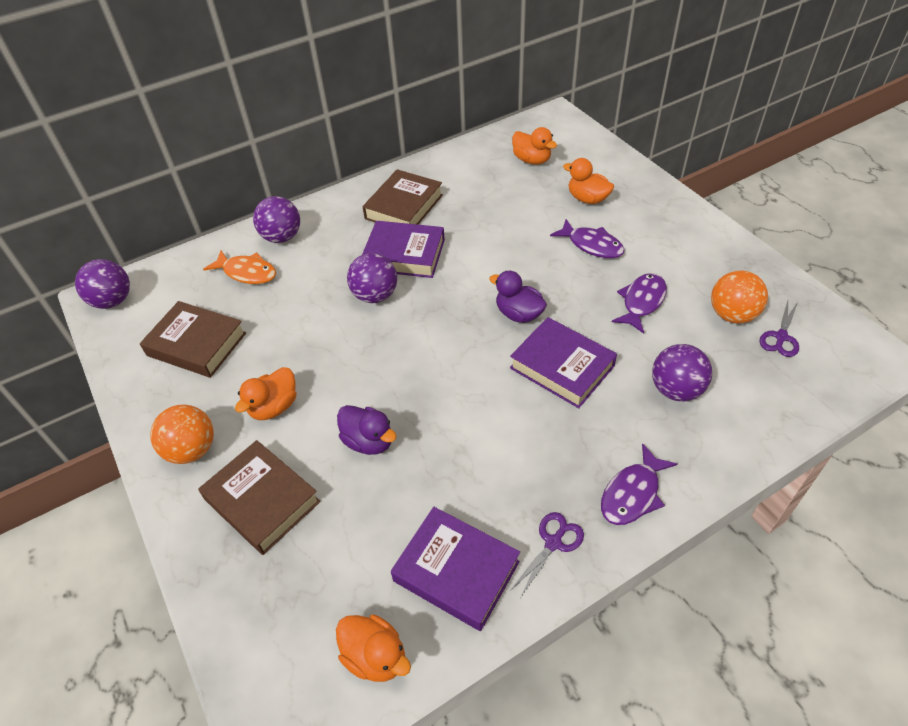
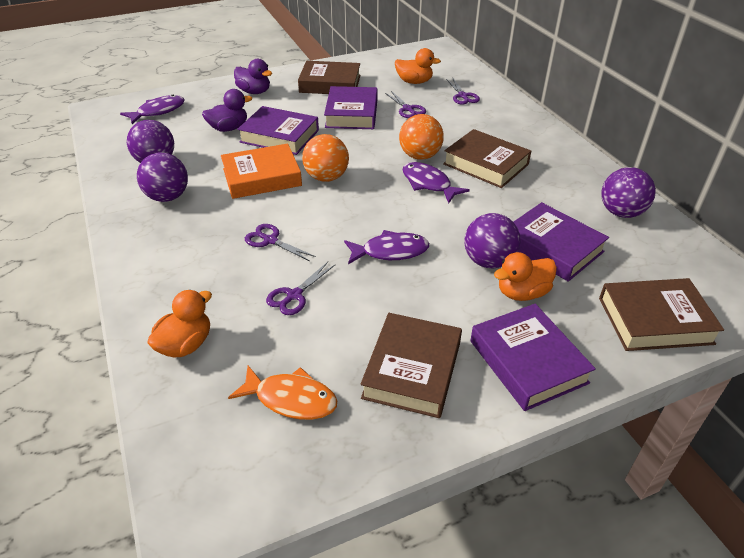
brown book: [140,301,246,378] [198,440,321,555] [363,169,443,225] = 3 -> [298,61,361,94] [360,313,462,418] [443,129,531,188] [599,278,724,351] = 4
orange book: none = 0 -> [221,144,302,199] = 1
orange duck: [235,367,296,420] [336,614,411,682] [512,127,557,164] [563,158,614,204] = 4 -> [147,290,212,357] [395,48,441,84] [494,252,557,301] = 3
purple book: [362,221,445,278] [391,507,520,631] [510,317,617,408] = 3 -> [237,106,319,155] [324,86,378,129] [470,304,596,411] [514,202,609,282] = 4
purple scissors: [510,512,584,598] [759,301,799,357] = 2 -> [245,224,316,261] [266,262,336,315] [385,91,426,118] [446,77,480,105] = 4

